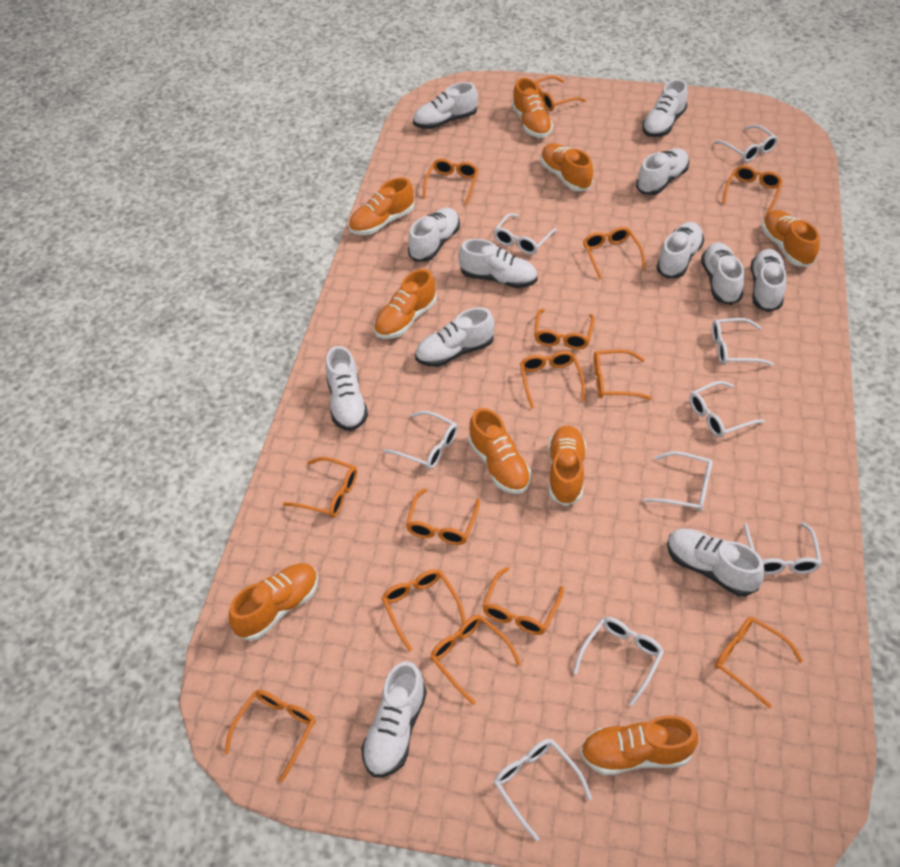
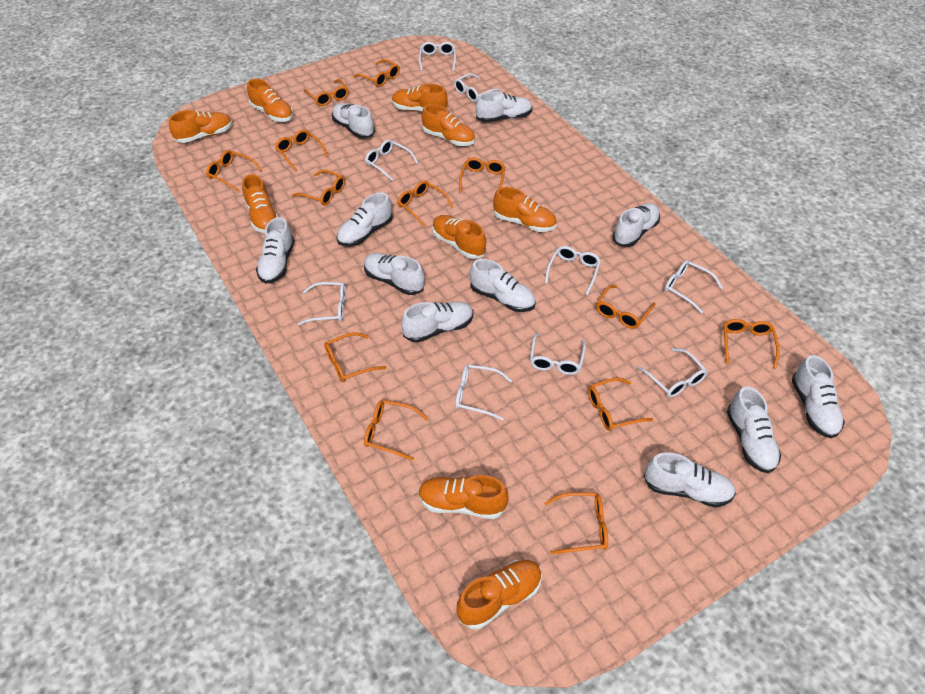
orange glasses: [224,690,316,782] [283,457,357,518] [382,569,466,652] [406,488,480,545] [423,159,479,205] [430,615,521,705] [482,567,564,635] [520,351,585,409] [534,76,586,111] [534,309,594,350] [583,227,646,279] [593,349,652,400] [715,617,803,708] [722,165,783,215] = 14 -> [206,150,262,192] [275,130,328,171] [292,170,345,205] [304,79,349,106] [324,332,387,382] [353,59,400,87] [364,400,428,461] [397,181,454,227] [459,158,505,192] [544,492,608,555] [588,378,653,431] [596,285,655,329] [723,319,780,369] = 13
white shoe: [325,346,368,431] [361,661,427,777] [408,208,460,262] [413,82,478,129] [415,307,495,367] [459,239,537,288] [636,148,689,195] [642,79,688,137] [656,222,704,278] [667,529,765,596] [701,242,745,305] [751,249,787,312] = 12 -> [256,217,294,284] [332,103,375,139] [336,192,393,246] [364,253,425,295] [401,302,473,343] [470,259,536,312] [476,91,533,123] [612,203,660,247] [644,452,736,508] [727,387,781,473] [792,355,845,438] = 11

